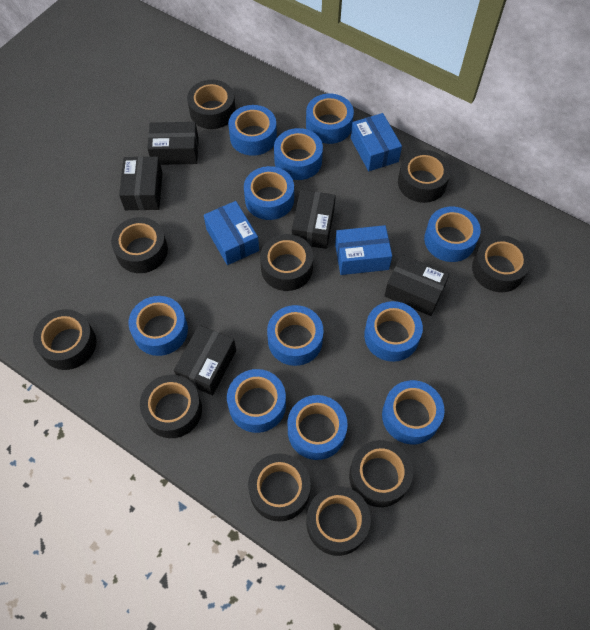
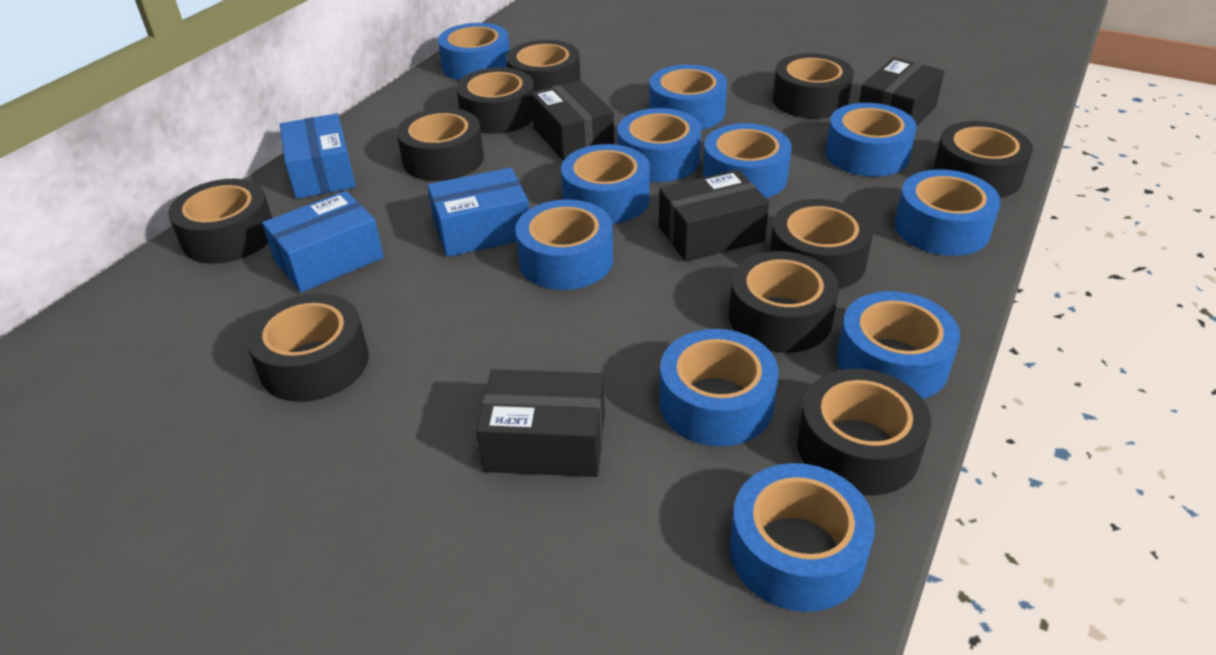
black box: [119,156,163,210] [147,122,199,165] [174,325,236,396] [292,190,336,249] [384,254,450,316] = 5 -> [476,369,605,477] [531,80,614,161] [659,170,769,262] [859,57,945,125] = 4

